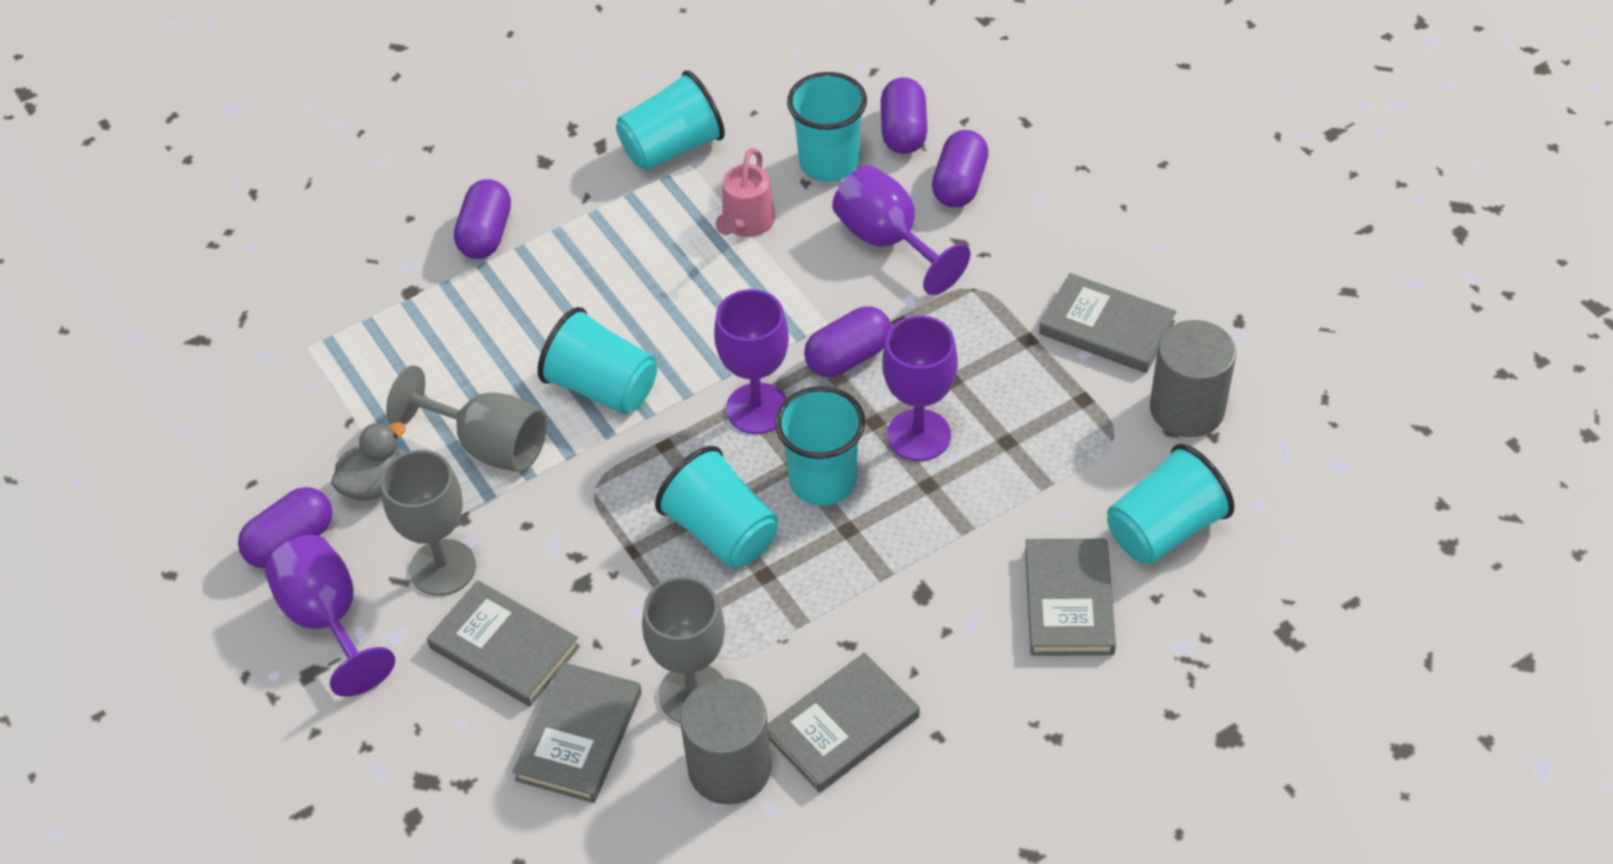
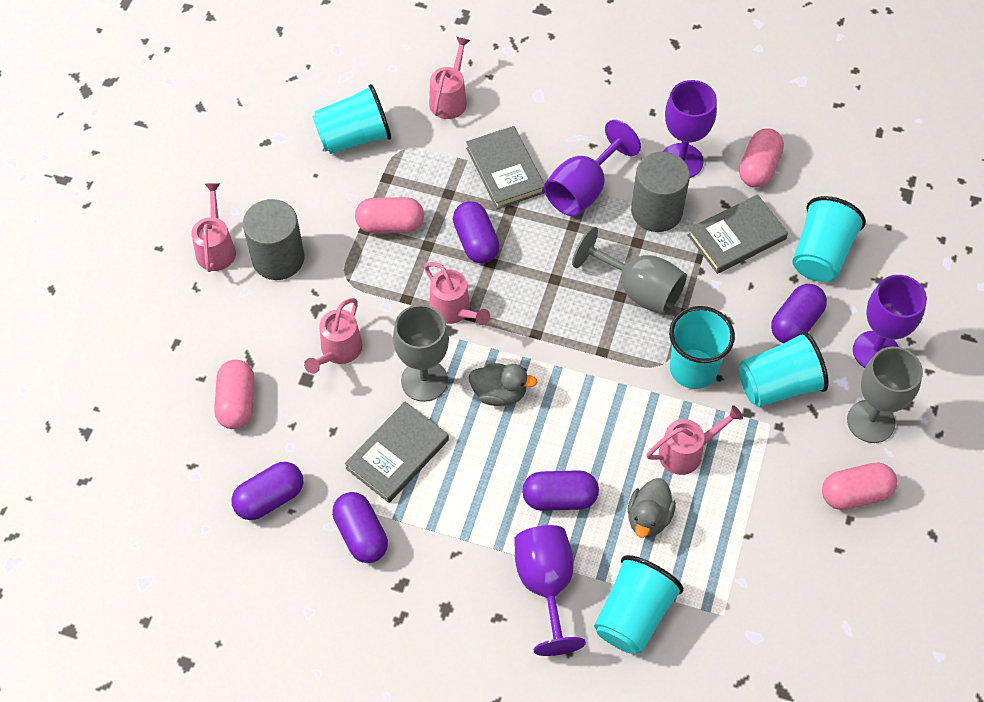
grey book: [427,580,580,706] [513,662,642,803] [768,653,920,793] [1025,539,1116,655] [1039,273,1176,373] = 5 -> [345,402,449,503] [466,126,545,209] [687,195,788,274] = 3
grey duck: [331,422,406,501] = 1 -> [469,363,537,406] [627,478,676,538] = 2
pink capsule: none = 0 -> [214,360,254,429] [355,197,424,233] [739,128,784,188] [822,463,897,510] = 4
pink watering can: [716,148,775,237] = 1 -> [191,183,236,272] [304,298,363,374] [424,262,490,325] [429,37,470,119] [647,405,743,475] = 5
turquoise cup: [537,307,657,415] [616,70,725,171] [655,446,778,568] [775,386,865,506] [787,72,867,182] [1107,444,1234,564] = 6 -> [312,84,391,154] [594,555,684,654] [669,306,735,389] [739,331,829,407] [792,196,866,282] = 5

